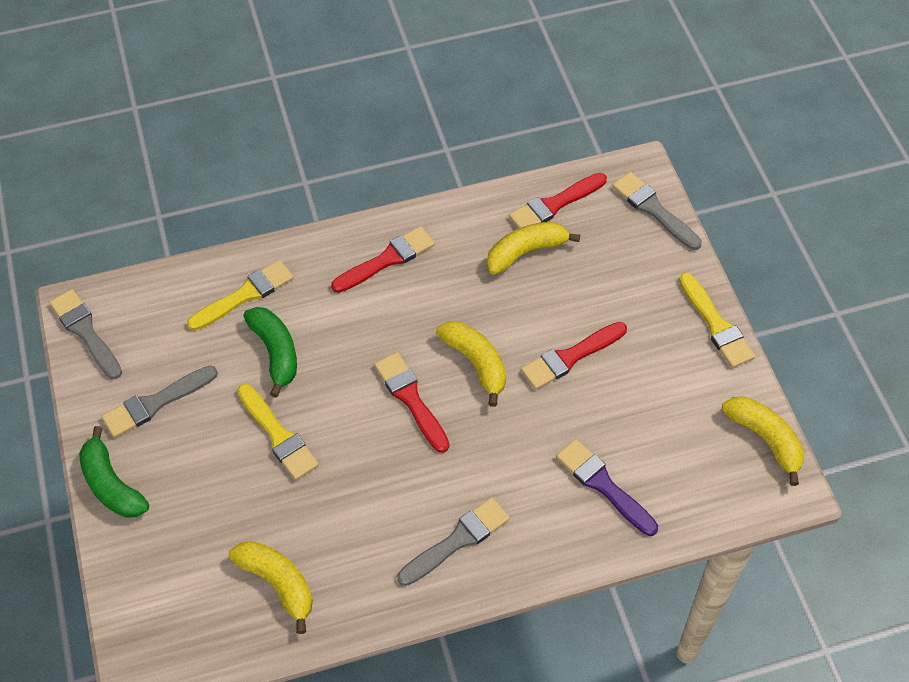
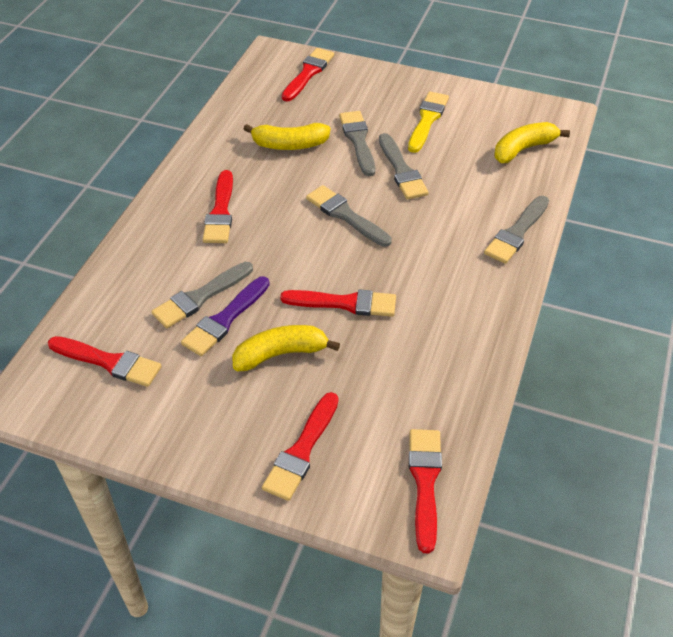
green banana: [79,426,149,518] [244,307,297,398] = 2 -> none = 0
grey brush: [49,289,122,379] [102,366,218,438] [397,497,510,586] [612,172,702,250] = 4 -> [151,262,253,328] [306,185,392,247] [339,111,375,176] [379,133,429,200] [484,196,549,264] = 5
red brush: [331,226,435,293] [374,352,449,453] [509,173,607,229] [521,322,627,390] = 4 -> [48,336,162,387] [203,170,233,243] [262,392,339,501] [280,289,396,317] [282,48,334,102] [409,429,442,553] = 6
yellow banana: [229,541,313,634] [436,321,506,407] [487,222,580,275] [722,396,804,486] = 4 -> [232,325,340,371] [244,123,331,150] [494,122,570,163] = 3
yellow brush: [187,260,294,331] [237,384,319,480] [679,272,755,368] = 3 -> [408,91,449,153] = 1

